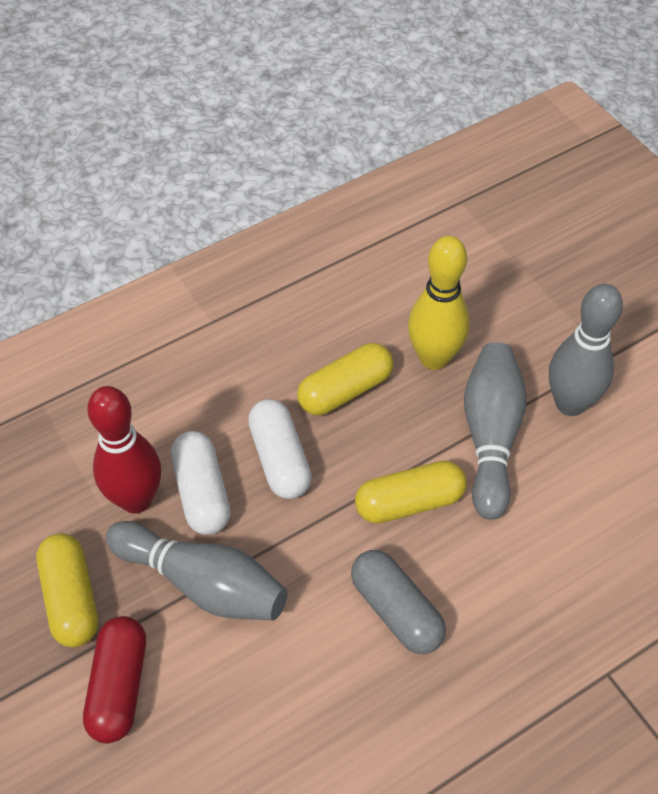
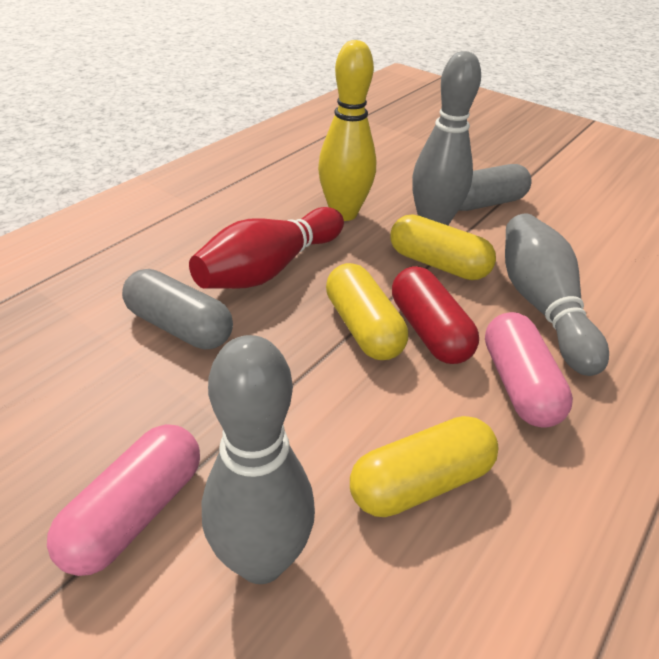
grey capsule: [351,550,446,654] = 1 -> [122,269,233,349] [459,164,532,211] = 2
pink capsule: none = 0 -> [47,424,200,576] [485,312,573,428] = 2
white capsule: [171,431,230,535] [248,399,312,499] = 2 -> none = 0

